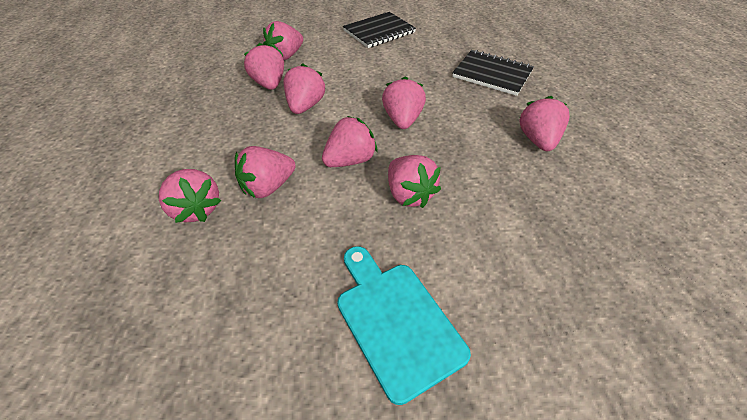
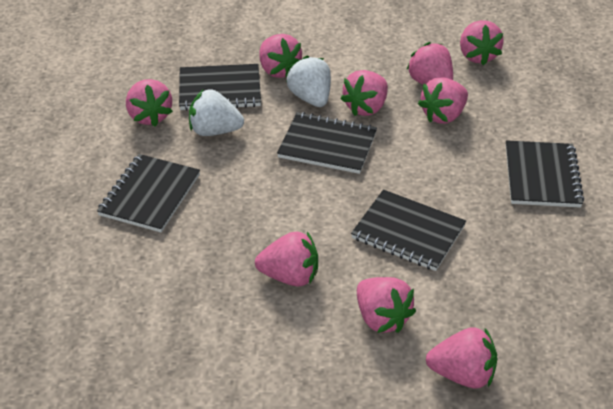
black notebook: [343,12,416,48] [452,50,534,96] = 2 -> [97,154,200,232] [179,64,261,110] [277,112,377,174] [351,189,466,271] [506,140,584,208] = 5
turquoise cutting board: [337,246,471,405] = 1 -> none = 0
white strawberry: none = 0 -> [189,89,244,136] [286,56,331,107] = 2

